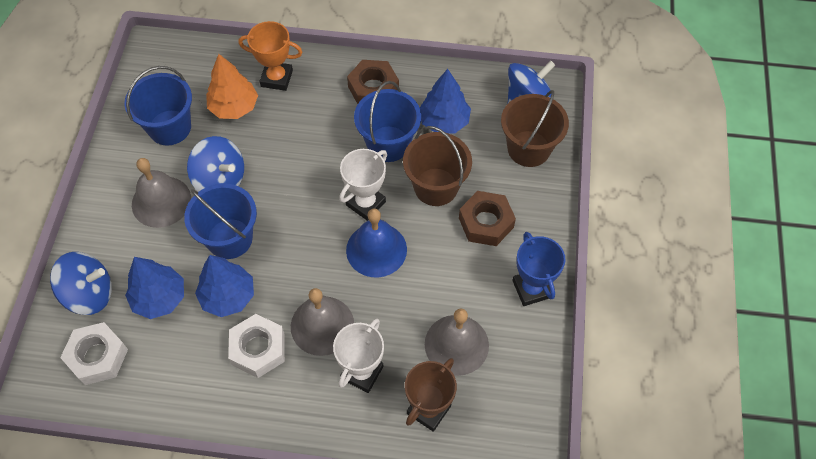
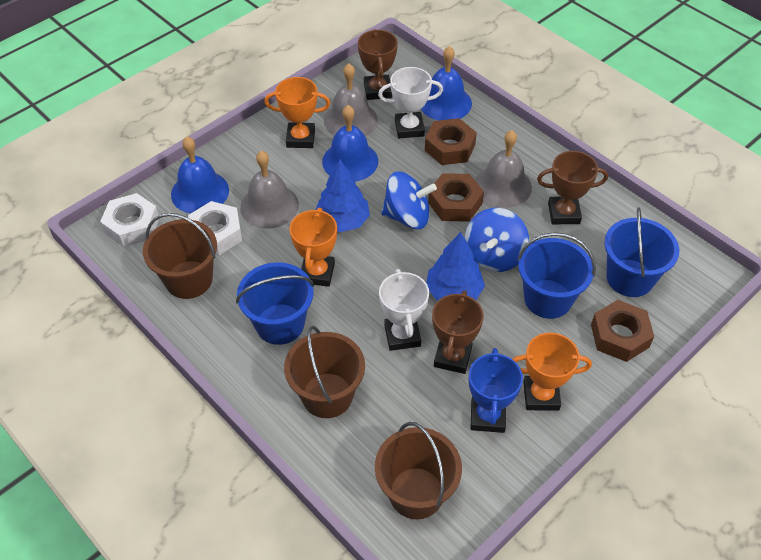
blue bell: [346,208,407,278] = 1 -> [171,136,229,214] [322,105,378,182] [421,46,472,121] = 3
blue spinning top: [50,252,112,315] [187,136,244,192] [508,61,555,103] = 3 -> [381,171,437,229] [465,208,529,272] = 2
blue tree: [125,257,184,319] [195,255,254,317] [420,69,471,134] = 3 -> [316,159,370,232] [426,232,485,301] = 2
brown bucket: [403,126,472,206] [501,90,569,167] = 2 -> [143,213,217,299] [284,326,365,418] [375,422,462,519] = 3
brown nut: [347,60,399,104] [459,191,516,246] = 2 -> [425,118,477,165] [428,173,484,222] [591,300,654,362] = 3
brown trophy: [405,358,457,432] = 1 -> [358,29,398,100] [432,291,484,374] [537,151,608,224] = 3
orange tree: [206,54,258,119] = 1 -> none = 0
orange trophy: [239,21,303,91] = 1 -> [264,77,330,148] [289,208,337,287] [513,332,592,411] = 3

